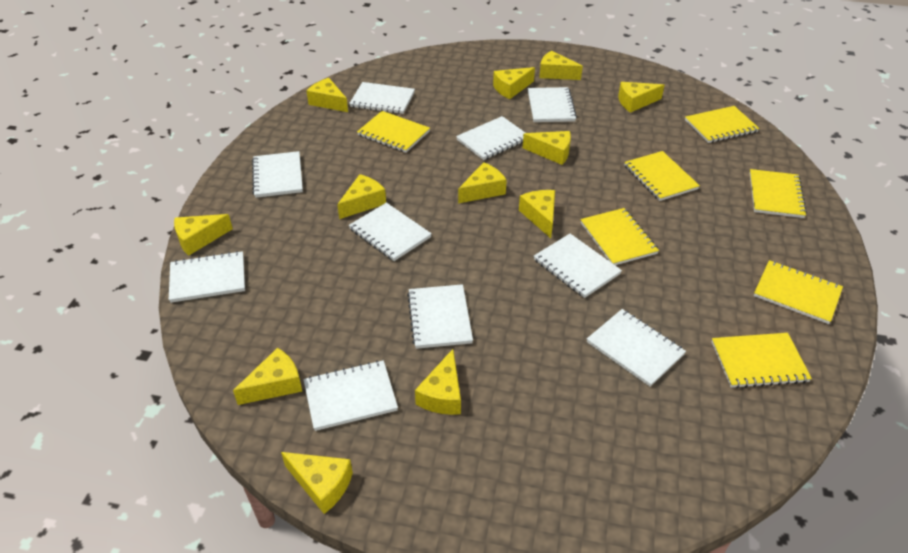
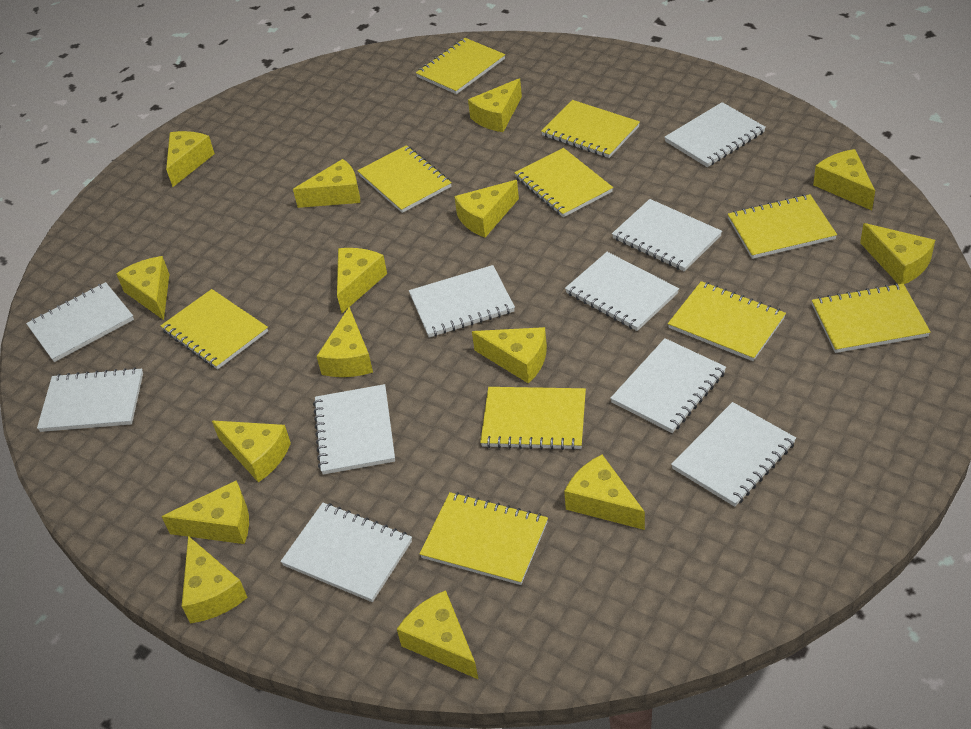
yellow cheese: [174,214,233,256] [233,348,302,405] [281,452,353,514] [307,78,348,112] [337,174,386,219] [415,349,461,415] [458,162,507,203] [493,67,535,99] [519,190,555,238] [523,131,571,165] [539,51,583,80] [618,82,664,113] = 12 -> [116,256,169,320] [162,481,249,544] [166,131,215,187] [182,536,248,624] [212,421,291,482] [293,159,360,208] [316,307,373,377] [337,248,387,313] [397,590,479,680] [454,180,519,238] [468,78,522,132] [472,327,547,384] [564,455,645,530] [813,149,875,210] [860,223,935,284] = 15
yellow notebook: [357,111,430,153] [580,208,659,265] [624,151,700,201] [685,106,759,143] [712,333,812,388] [750,169,807,218] [754,260,843,324] = 7 -> [161,289,268,369] [357,145,452,213] [416,38,505,94] [419,492,548,585] [480,387,586,450] [514,148,613,217] [541,100,640,158] [668,281,786,361] [728,194,837,259] [812,283,931,353] = 10

